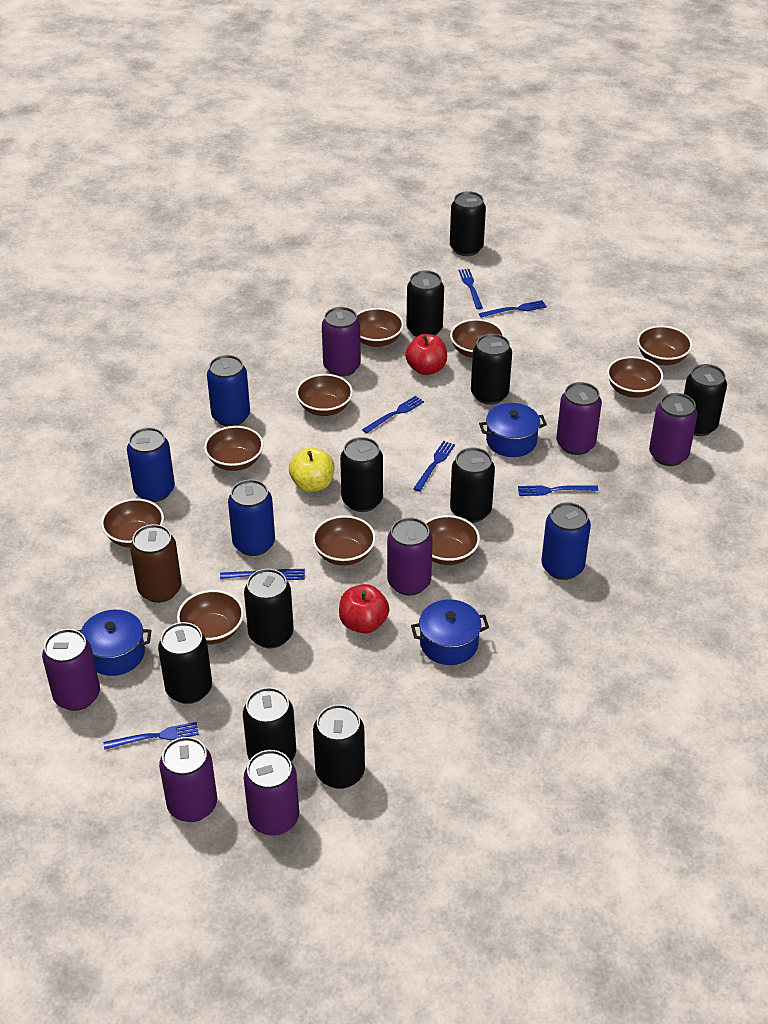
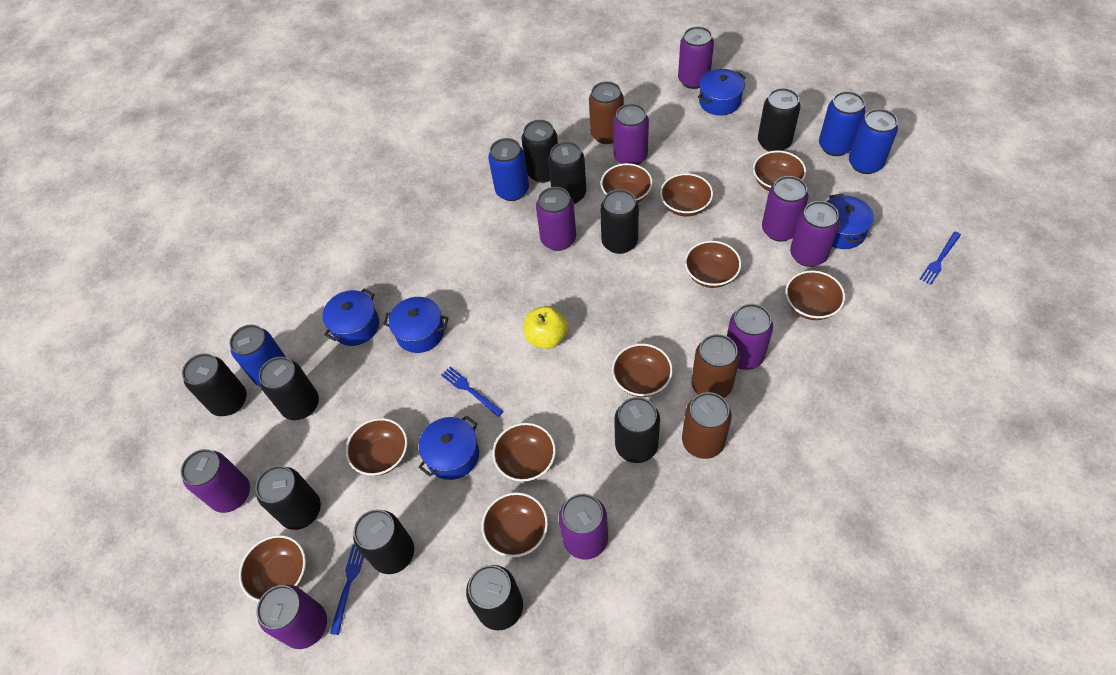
blue fork: [103,722,199,750] [220,569,305,580] [362,396,424,433] [413,441,455,491] [458,269,483,309] [479,300,547,318] [518,485,598,496] = 7 -> [330,544,364,635] [441,367,503,417] [920,232,961,285] = 3
blue pot: [77,610,152,676] [411,599,489,665] [479,403,547,457] = 3 -> [323,289,379,346] [383,297,449,353] [418,416,479,480] [698,69,746,116] [827,193,874,249] = 5
brown can: [130,524,182,603] = 1 -> [589,81,624,144] [682,392,732,459] [691,334,740,398] = 3
purple can: [42,629,100,711] [159,737,217,822] [244,750,299,836] [322,307,361,377] [387,517,433,596] [556,382,602,455] [649,393,698,466] = 7 -> [181,449,250,513] [256,585,327,649] [536,187,576,251] [559,494,608,560] [613,103,649,165] [678,26,714,89] [727,304,773,370] [762,176,809,242] [790,201,840,267] = 9
red apple: [339,584,390,634] [405,334,447,375] = 2 -> none = 0

